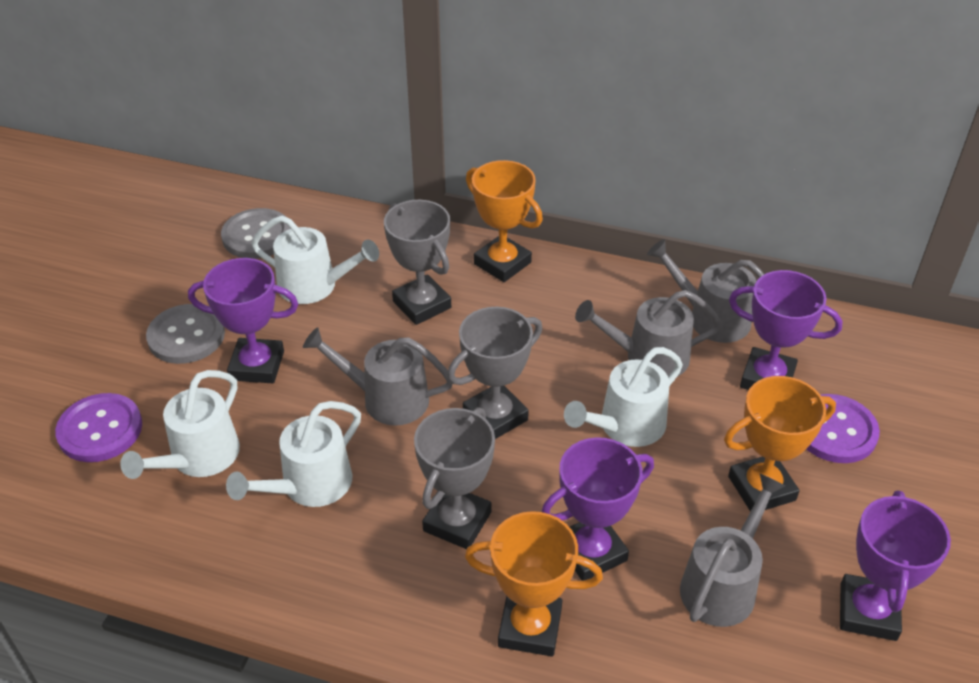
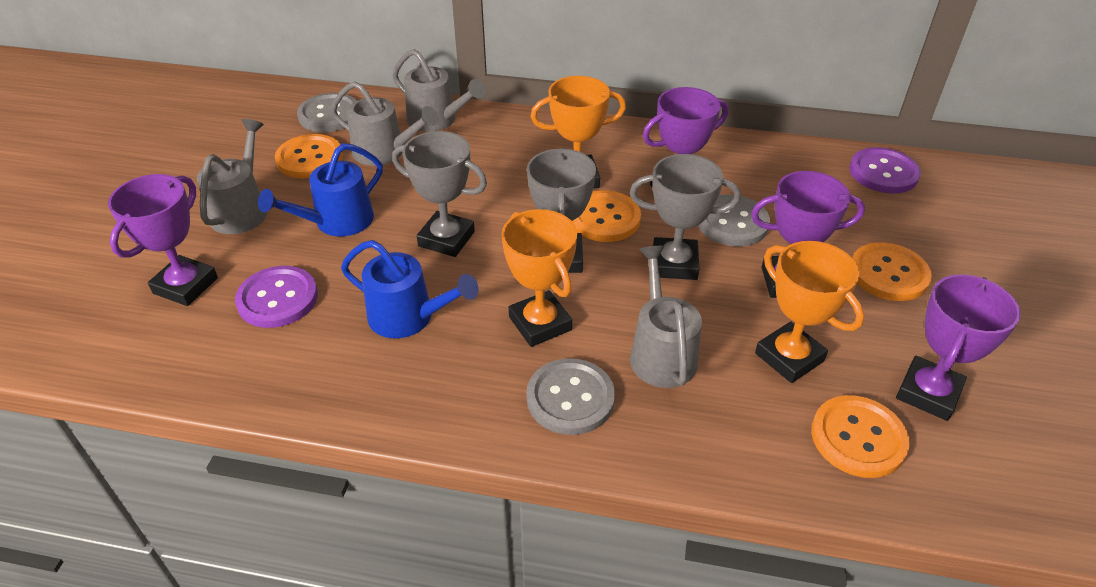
blue watering can: none = 0 -> [258,143,383,236] [341,240,479,338] = 2
grey button: [146,304,225,364] [221,208,291,259] = 2 -> [297,93,357,132] [526,358,615,435] [698,194,770,247] = 3
orange button: none = 0 -> [275,134,343,178] [572,190,641,242] [811,395,910,478] [852,242,932,301] = 4
white watering can: [120,370,240,479] [226,401,361,507] [251,215,379,304] [564,347,683,447] = 4 -> none = 0

